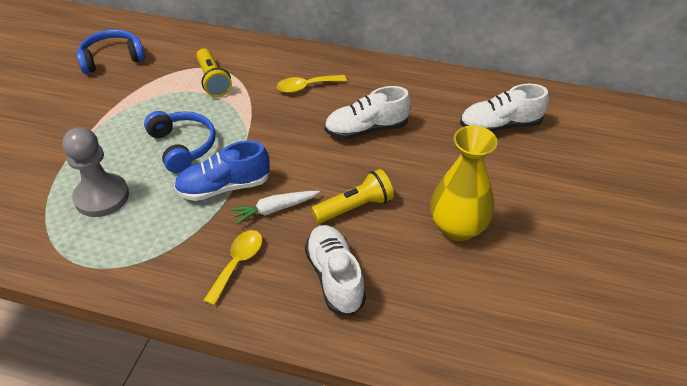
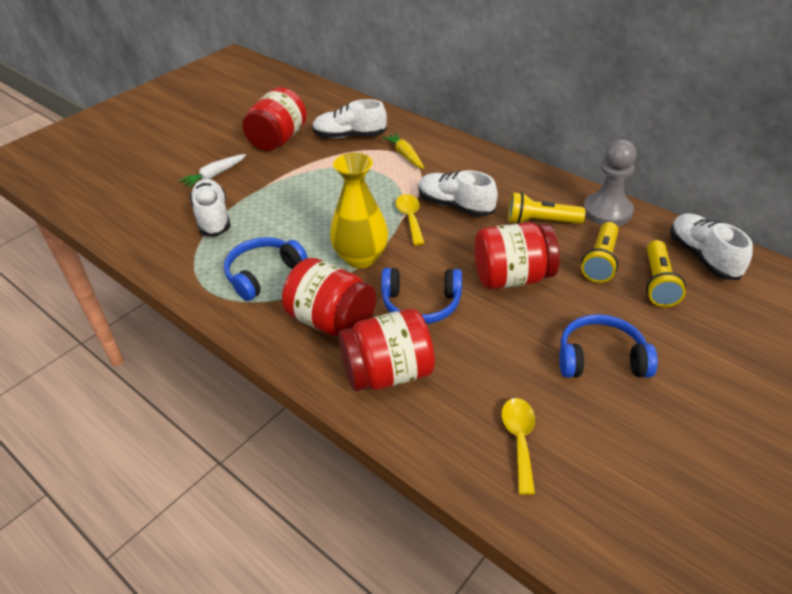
blue headphones: [76,29,145,74] [144,111,215,173] = 2 -> [224,237,307,301] [381,268,462,324] [559,314,658,378] = 3
blue shoe: [174,141,270,201] = 1 -> none = 0
red jar: none = 0 -> [242,87,307,151] [282,258,376,336] [338,308,435,391] [475,222,560,289] = 4
white shoe: [305,225,366,316] [324,86,411,140] [460,84,549,132] = 3 -> [190,179,231,236] [312,99,387,139] [418,170,498,217] [670,213,753,280] = 4
yellow carrot: none = 0 -> [382,133,424,169] = 1
yellow flashlight: [196,48,232,97] [311,169,394,223] = 2 -> [508,192,585,224] [581,222,619,283] [646,240,686,307] = 3

